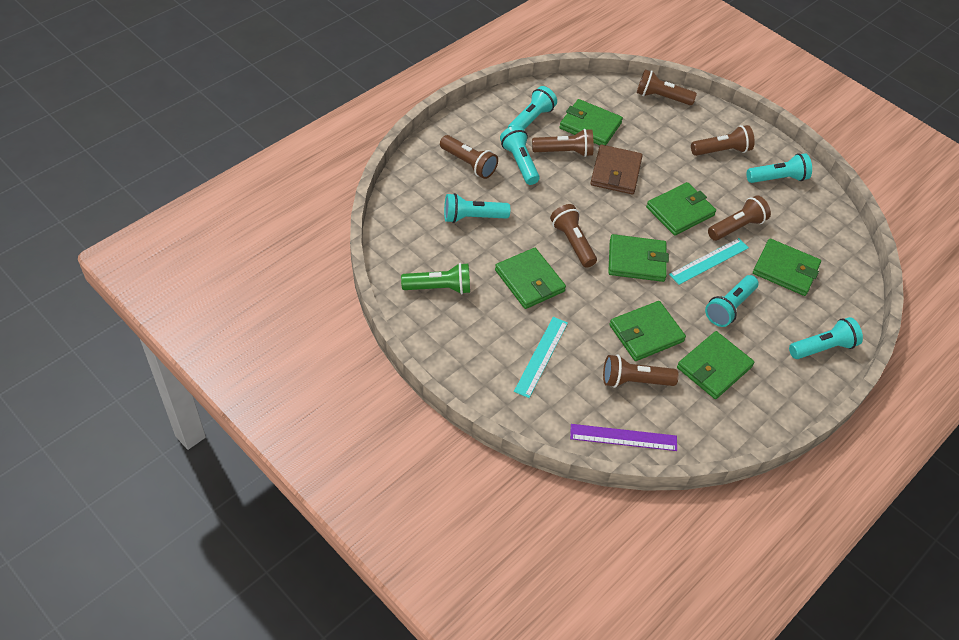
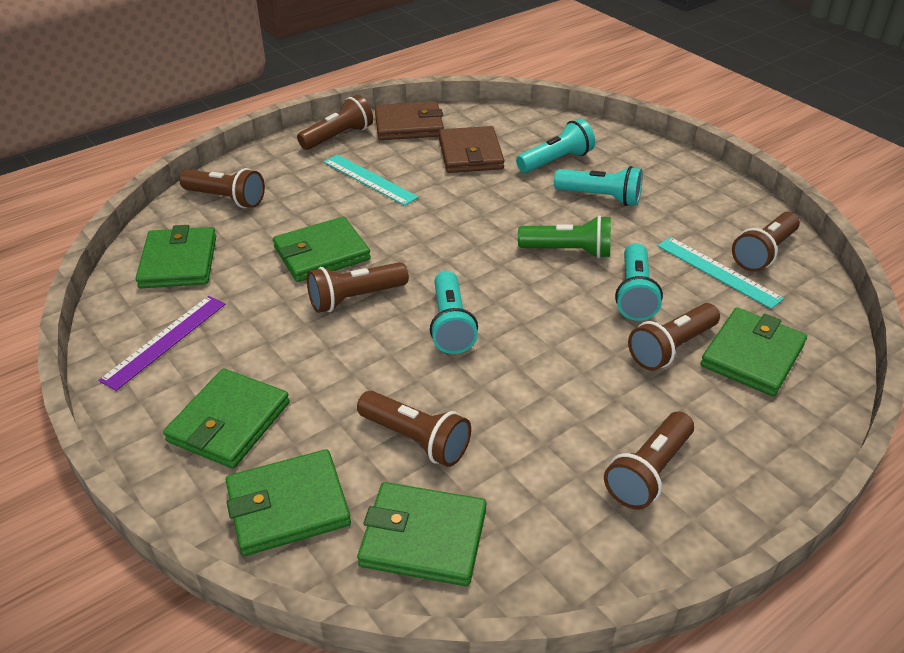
brown wallet: [590,145,643,195] = 1 -> [375,101,444,140] [439,126,505,173] = 2
green wallet: [495,248,566,309] [560,99,623,145] [608,234,669,282] [609,301,686,361] [646,182,716,236] [677,331,755,399] [753,238,821,296] = 7 -> [136,225,216,288] [163,368,290,469] [226,449,351,556] [273,217,371,282] [357,482,487,586] [700,308,807,396] = 6
turquoise flashlight: [444,193,510,223] [500,126,540,185] [508,86,557,130] [705,275,758,327] [746,153,812,183] [789,317,863,359] = 6 -> [430,271,478,354] [516,119,595,173] [554,166,643,206] [615,243,663,321] = 4

